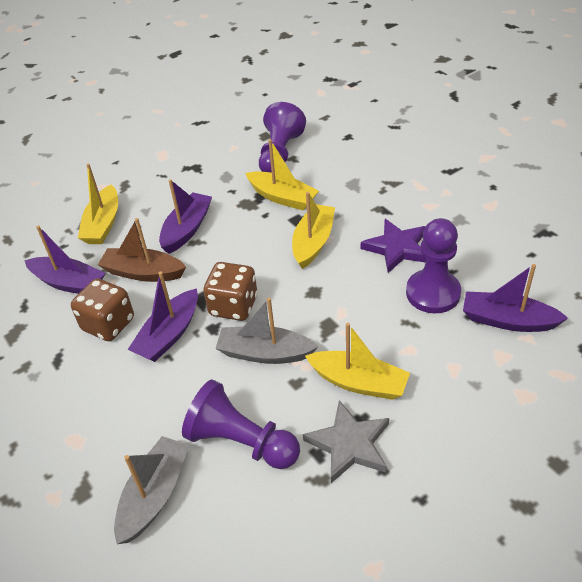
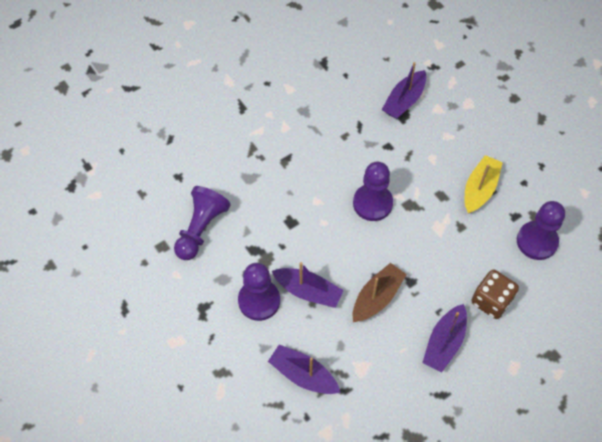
brown dice: [71,278,134,341] [203,262,258,321] = 2 -> [472,270,519,319] = 1
grey boat: [114,436,189,544] [215,298,319,364] = 2 -> none = 0
grey star: [303,400,389,483] = 1 -> none = 0
purple pawn: [182,379,300,469] [259,102,306,172] [406,218,461,313] = 3 -> [174,186,231,260] [238,263,280,321] [353,162,393,221] [517,201,565,260] = 4
purple star: [361,219,427,273] = 1 -> none = 0
yellow boat: [78,163,118,244] [245,139,319,210] [292,192,335,269] [305,323,410,400] = 4 -> [465,155,503,214] = 1

